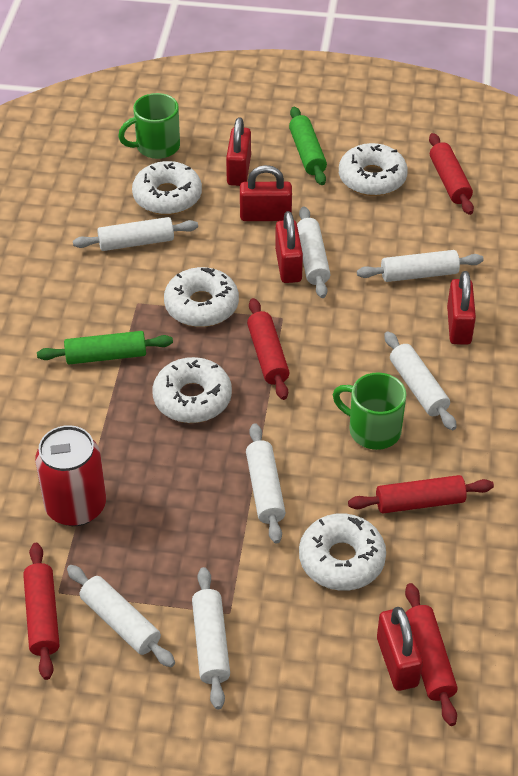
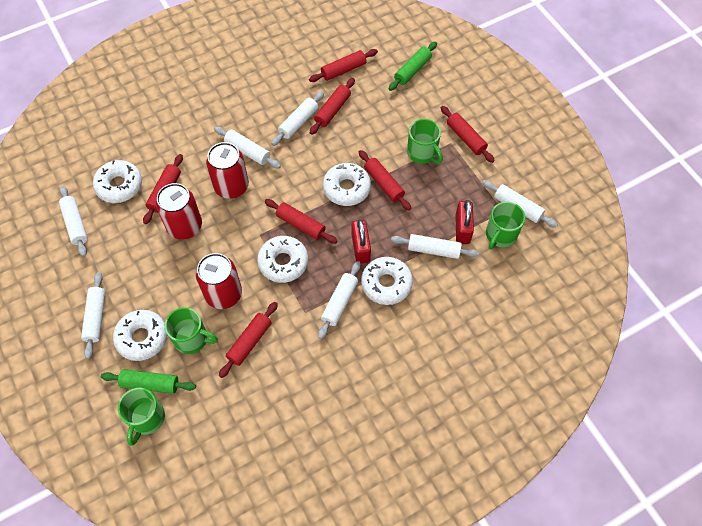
green mug: [118,93,180,159] [332,373,407,450] = 2 -> [118,388,165,446] [165,307,218,354] [407,119,443,164] [486,202,525,249] = 4
red can: [35,425,106,526] = 1 -> [156,183,202,240] [196,253,242,309] [206,142,249,199] = 3
red padlock: [226,117,251,186] [240,165,292,221] [275,211,303,283] [377,607,423,691] [447,271,476,345] = 5 -> [352,219,371,264] [455,200,474,244] = 2
red rolling pin: [23,543,59,680] [247,298,290,400] [348,475,494,513] [405,583,457,726] [429,133,474,215] = 5 -> [143,154,183,224] [219,302,278,378] [265,199,337,244] [309,49,378,82] [310,78,355,135] [359,150,411,211] [441,106,495,163] = 7

